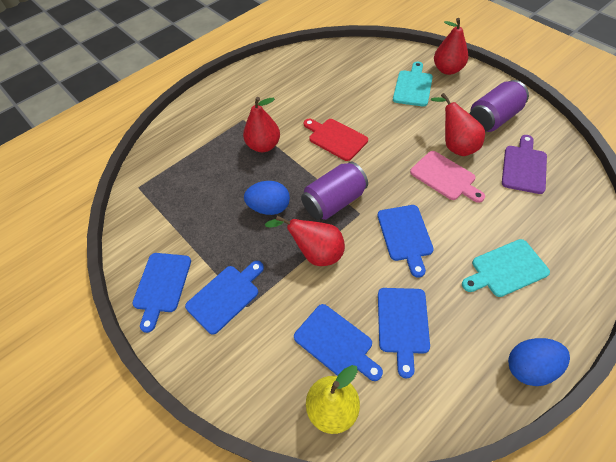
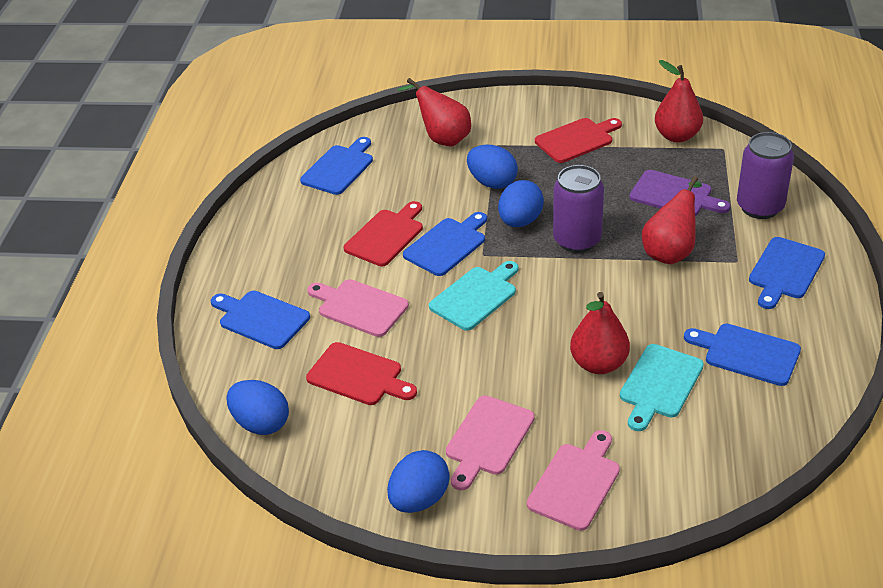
blue egg: [244,181,290,215] [508,338,570,386] = 2 -> [226,380,289,435] [387,450,450,513] [467,144,518,189] [498,180,544,227] = 4
pink cutting board: [410,151,485,203] = 1 -> [307,279,409,337] [446,395,535,490] [527,430,620,531] = 3
red cutting board: [304,119,368,161] = 1 -> [306,342,417,405] [344,201,423,266] [535,118,622,163] = 3
yellow pear: [306,365,360,434] = 1 -> none = 0

